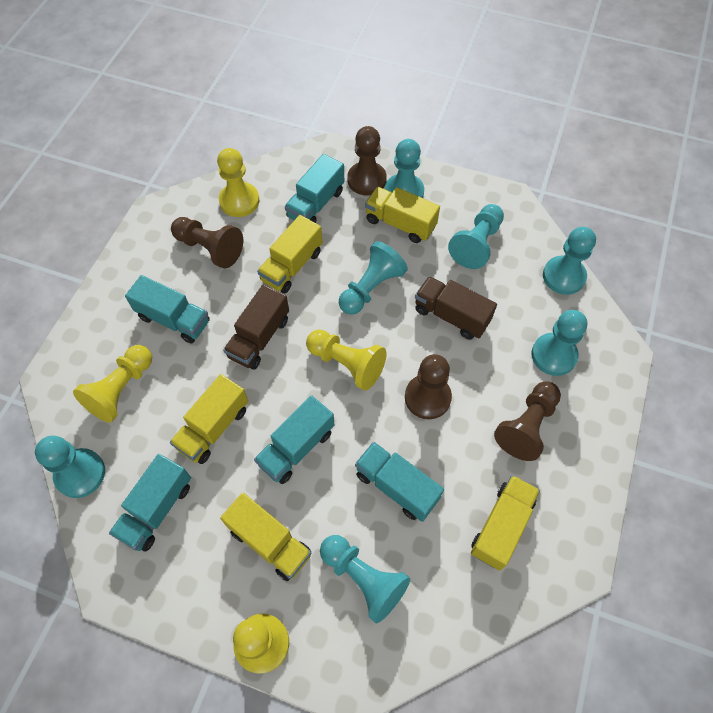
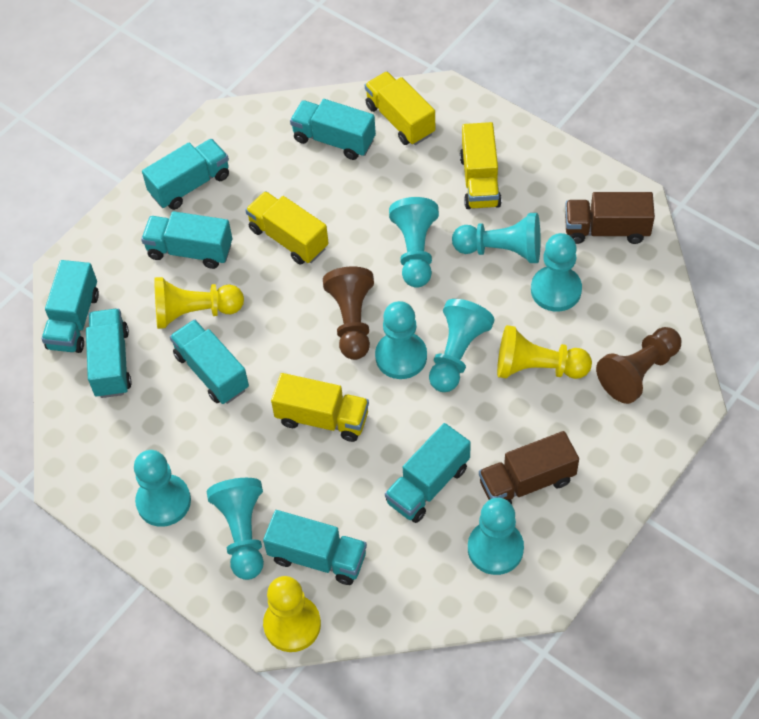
brown pawn: [171,217,243,268] [348,126,387,195] [405,354,452,419] [494,381,561,461] = 4 -> [323,267,374,360] [596,327,681,404] = 2
turquoise pawn: [35,436,105,498] [320,535,410,623] [339,241,408,315] [385,139,424,198] [448,204,504,269] [531,310,587,376] [543,227,596,295] = 7 -> [134,450,191,527] [207,478,264,580] [375,301,427,379] [389,197,439,288] [429,299,495,392] [452,213,541,263] [468,498,524,575] [531,233,582,312] = 8
turquoise truck: [109,454,191,551] [125,275,210,344] [254,395,334,484] [285,154,344,223] [355,442,444,522] = 5 -> [42,260,99,353] [86,309,132,398] [141,211,232,269] [142,139,229,210] [170,319,249,404] [263,510,367,585] [290,99,376,160] [385,423,471,523] = 8
yellow pawn: [73,345,152,423] [217,148,259,217] [233,614,289,674] [306,330,386,391] = 4 -> [154,277,244,329] [263,576,321,652] [497,325,592,379] = 3
yellow truck: [170,374,248,464] [220,493,311,581] [257,215,322,293] [365,187,440,243] [471,475,540,571] = 5 -> [245,191,329,265] [271,373,369,442] [365,72,435,145] [460,122,502,209] = 4

